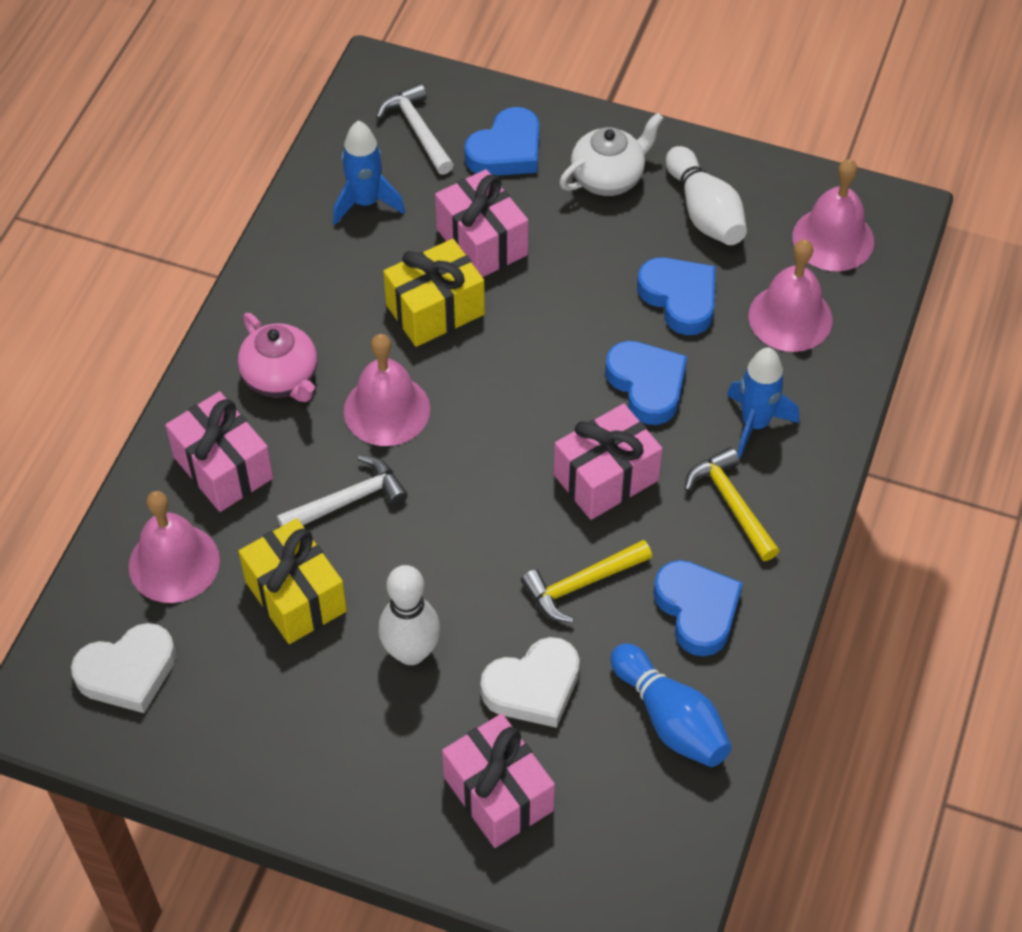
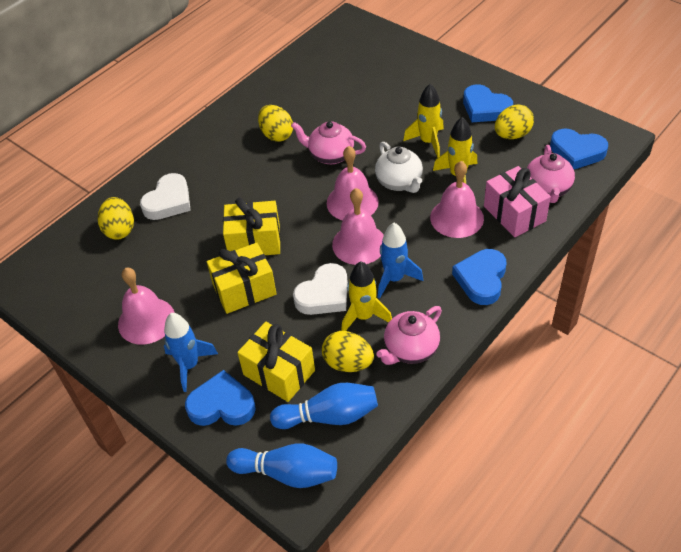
blue bowling pin: [611,643,732,767] = 1 -> [226,443,337,488] [270,383,378,429] = 2
pink gift: [165,391,273,512] [435,169,528,277] [442,713,555,848] [554,403,662,520] = 4 -> [484,166,551,237] = 1
pink teapot: [238,313,317,402] = 1 -> [291,121,366,164] [376,306,442,365] [527,145,575,203] = 3
white bowling pin: [378,565,440,665] [666,146,747,245] = 2 -> none = 0
white hammer: [277,455,408,527] [376,83,454,175] = 2 -> none = 0
yellow egg: none = 0 -> [98,197,134,240] [258,105,293,142] [322,331,374,372] [495,104,534,139] = 4
yellow gift: [239,518,347,644] [383,239,485,347] = 2 -> [207,243,277,314] [223,197,281,255] [237,322,315,402] = 3
yellow hammer: [521,540,652,623] [685,447,779,561] = 2 -> none = 0
yellow rocket: none = 0 -> [341,261,392,331] [403,84,444,158] [433,117,477,183] = 3

